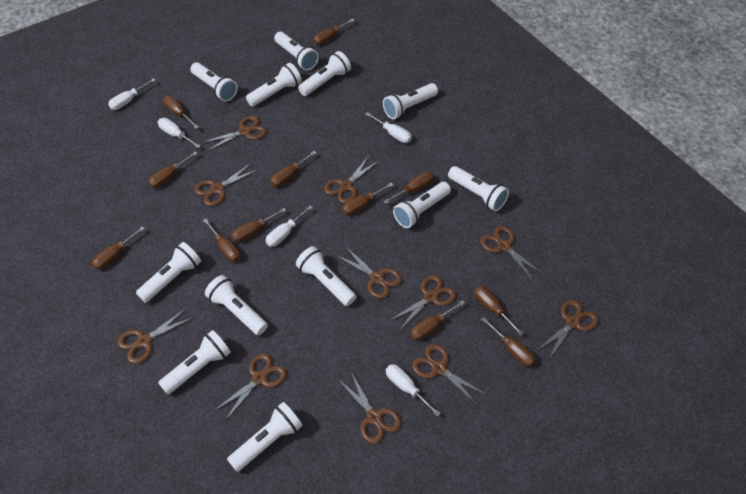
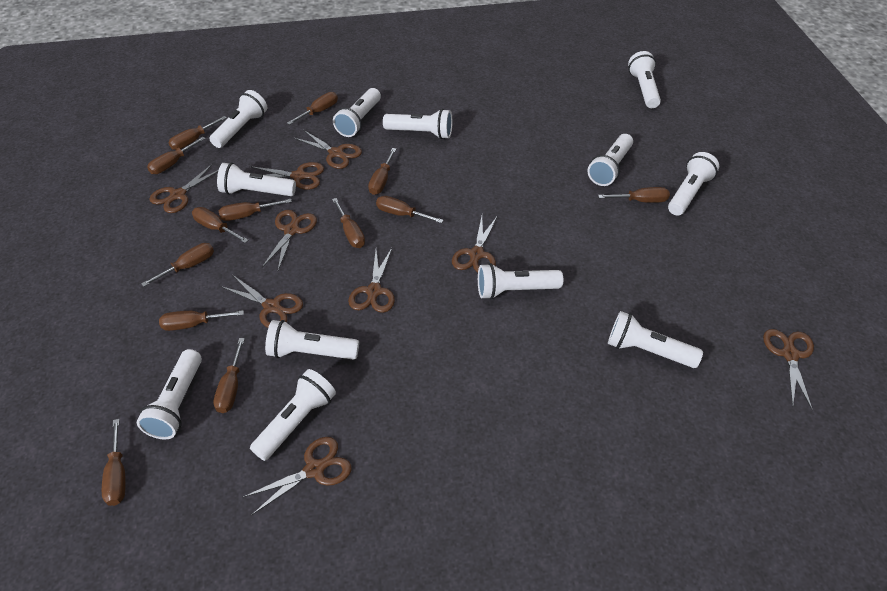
brown scissors: [117,308,192,364] [194,163,259,206] [202,116,267,151] [214,353,287,421] [324,156,378,204] [336,246,402,299] [338,372,401,444] [389,275,456,331] [412,344,487,405] [480,226,543,280] [537,300,599,359] = 11 -> [149,163,219,213] [221,275,303,328] [243,437,352,515] [250,162,324,190] [262,210,317,270] [294,130,362,169] [348,248,395,313] [452,215,498,273] [763,329,814,411] = 9
brown screwdriver: [92,226,145,270] [148,152,198,188] [163,96,199,129] [203,218,240,262] [231,208,286,242] [270,151,316,187] [313,19,355,45] [342,183,393,215] [384,171,434,204] [410,300,465,340] [474,286,524,336] [481,317,535,367] = 12 -> [102,419,126,506] [141,243,214,287] [147,137,206,174] [159,310,244,331] [168,116,227,150] [192,207,248,243] [213,338,245,413] [219,199,292,221] [287,92,338,125] [332,198,365,248] [368,148,396,195] [376,196,444,223] [598,187,670,203] = 13
white screwdriver: [108,78,156,110] [158,118,200,148] [265,206,313,247] [365,112,412,143] [386,364,441,417] = 5 -> none = 0

